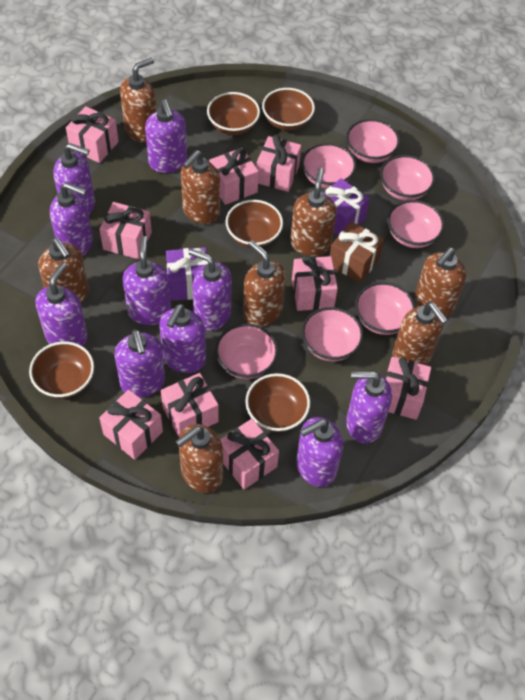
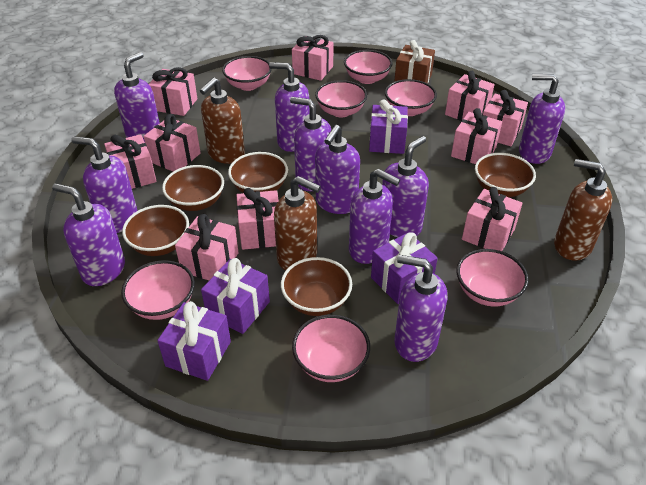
brown soap dispenser: [38,238,89,303] [120,57,157,142] [175,424,223,493] [181,150,220,224] [243,240,286,327] [290,168,337,256] [392,302,448,365] [415,247,466,317] = 8 -> [200,77,245,164] [274,176,321,270] [554,159,612,261] = 3
pink gift: [66,106,119,163] [99,202,152,259] [99,390,163,460] [161,373,219,437] [209,148,259,205] [220,419,279,489] [257,135,301,192] [292,255,338,311] [385,357,431,420] = 9 -> [104,134,157,189] [144,114,201,171] [149,67,198,116] [175,214,239,280] [236,188,279,250] [292,35,334,81] [445,71,495,121] [451,108,502,164] [462,187,523,251] [483,90,528,146] = 10
purple gift: [166,247,208,301] [323,178,370,236] = 2 -> [157,301,231,381] [201,258,270,334] [369,100,408,154] [371,232,438,304] = 4

